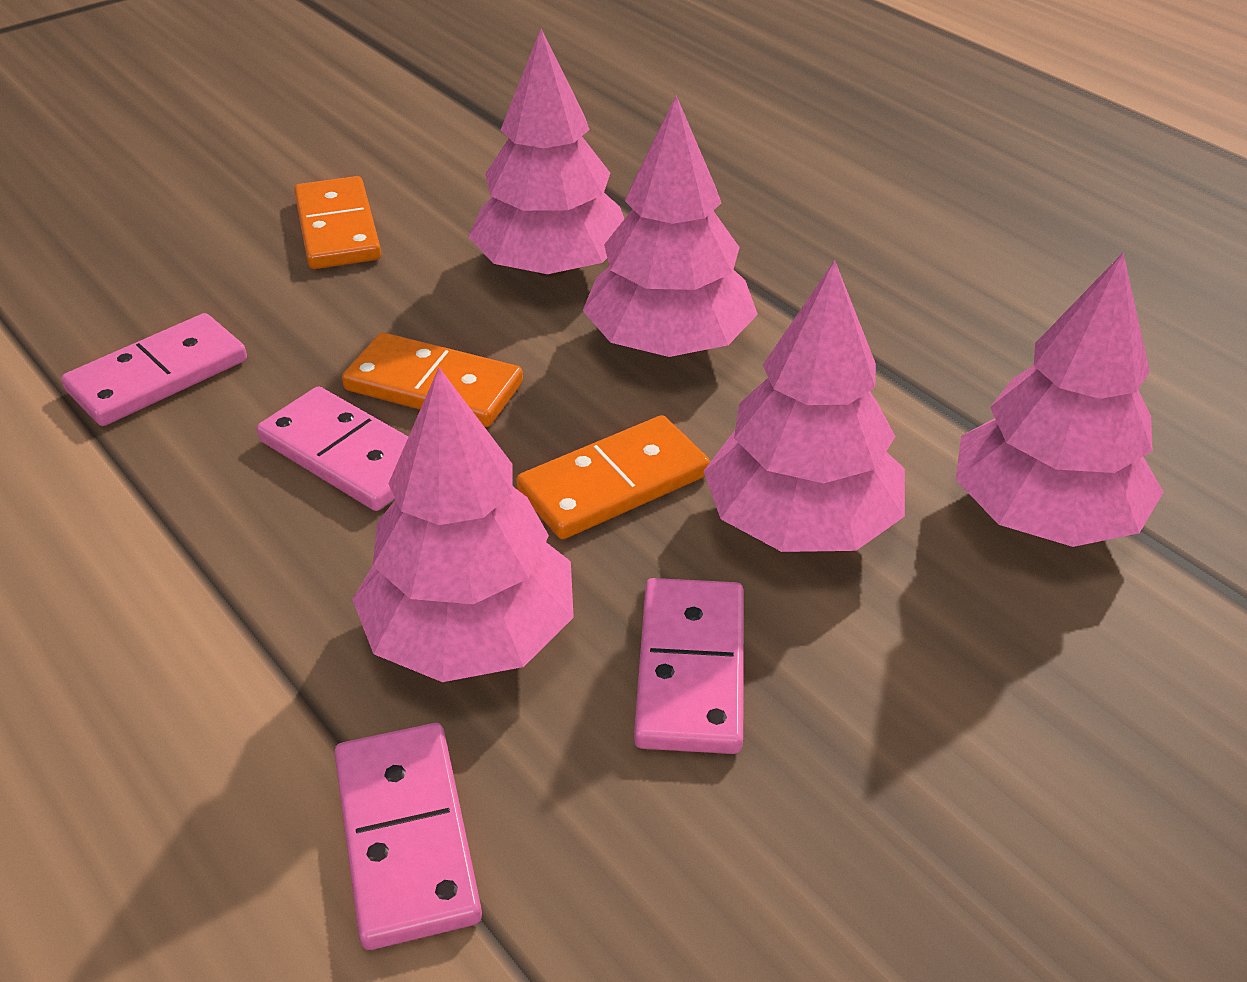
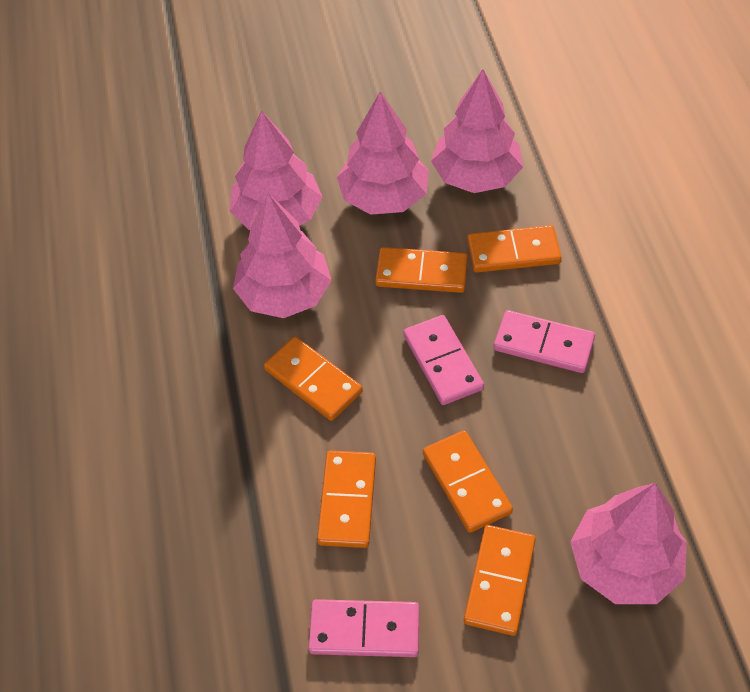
orange domino: [294,176,381,269] [342,332,523,427] [516,415,710,539] = 3 -> [264,336,363,421] [317,451,376,548] [375,247,468,293] [423,430,513,533] [464,525,536,636] [467,225,562,273] = 6
pink domino: [61,313,247,426] [257,386,408,511] [334,723,482,950] [634,578,744,754] = 4 -> [308,599,419,657] [403,315,484,405] [494,310,595,373] = 3

